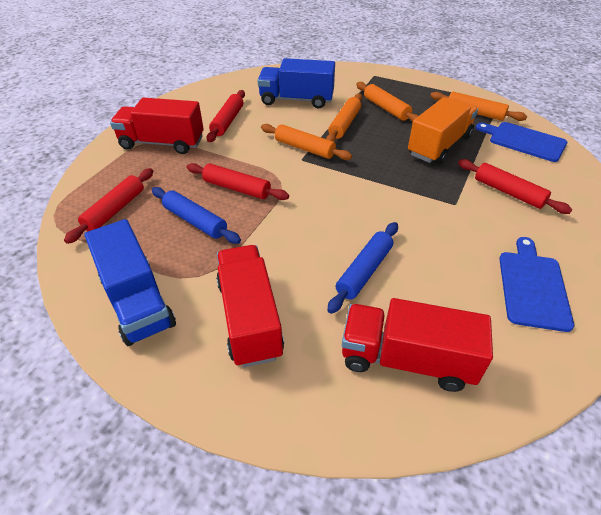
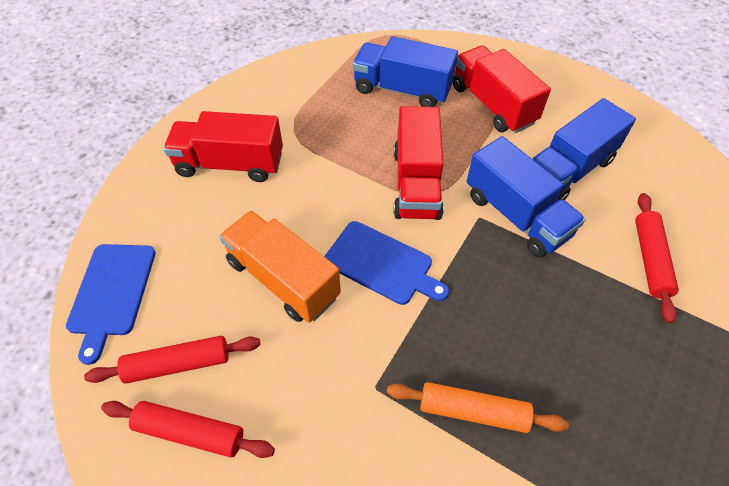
blue rolling pin: [152,187,241,244] [327,222,398,314] = 2 -> none = 0
blue truck: [84,219,176,346] [257,58,335,108] = 2 -> [353,36,458,107] [467,136,586,258] [532,98,636,202] = 3
orange rolling pin: [261,124,352,160] [326,93,362,142] [356,82,419,122] [431,92,527,121] = 4 -> [387,382,569,433] = 1
red rolling pin: [64,168,153,244] [187,163,289,200] [206,90,245,142] [458,159,572,214] = 4 -> [84,336,261,384] [101,401,275,458] [635,193,679,324] = 3

